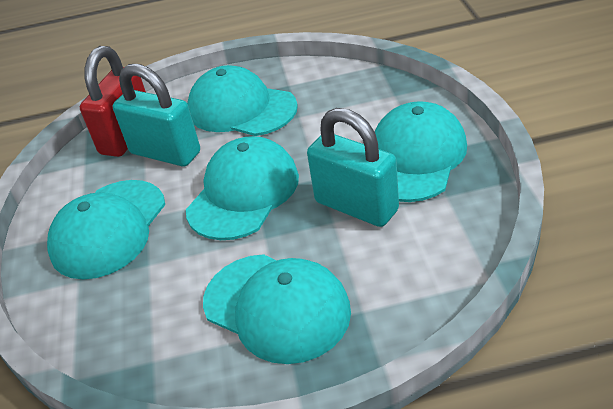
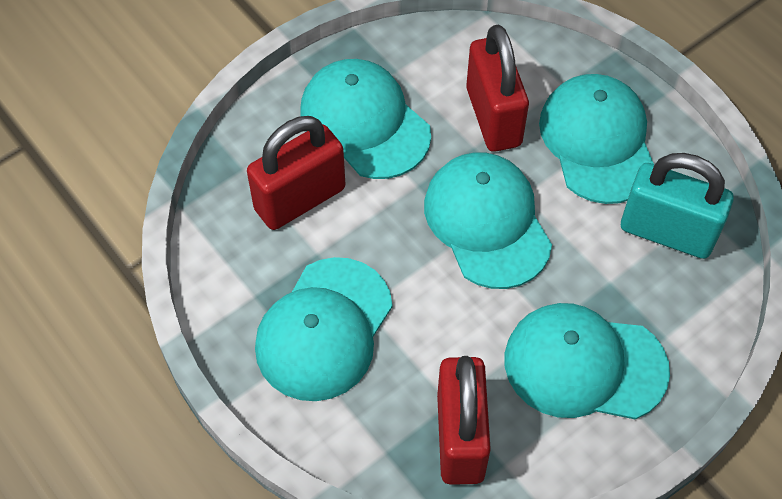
red padlock: [80,46,146,157] = 1 -> [247,116,345,230] [437,356,491,485] [466,25,529,152] = 3
turquoise padlock: [113,64,200,166] [307,108,399,227] = 2 -> [621,153,734,259] = 1

